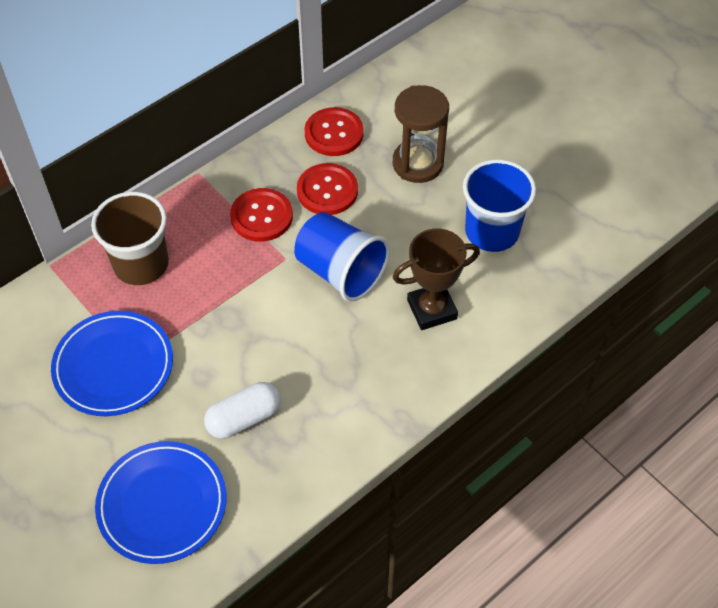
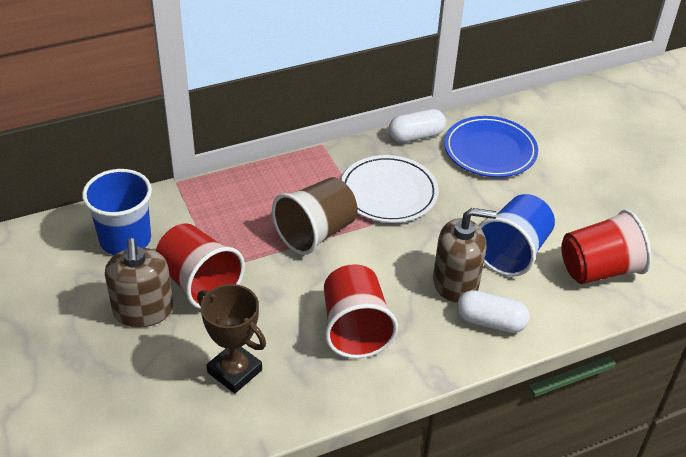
blue plate: [51,311,173,416] [95,441,227,564] = 2 -> [444,116,538,177] = 1
brown hourglass: [393,85,449,183] = 1 -> none = 0
brown soap dispenser: none = 0 -> [105,238,173,328] [433,208,497,303] = 2
red button: [230,188,293,242] [297,163,358,215] [305,107,364,156] = 3 -> none = 0
red cup: none = 0 -> [156,223,245,309] [324,264,398,359] [561,210,652,284] = 3
white capsule: [204,382,281,439] = 1 -> [389,109,446,143] [457,290,530,333] = 2
white plate: none = 0 -> [341,155,439,223] = 1

